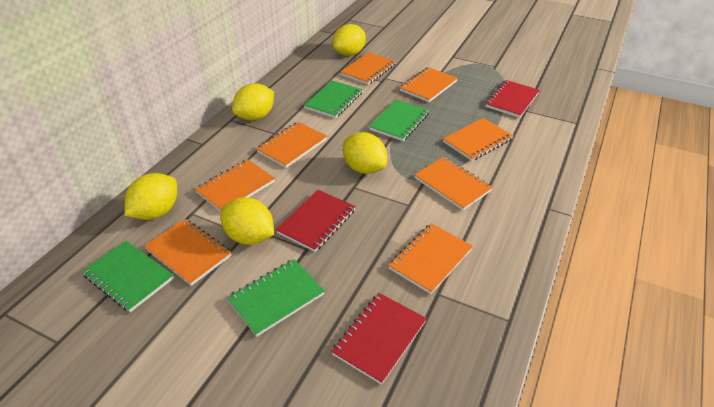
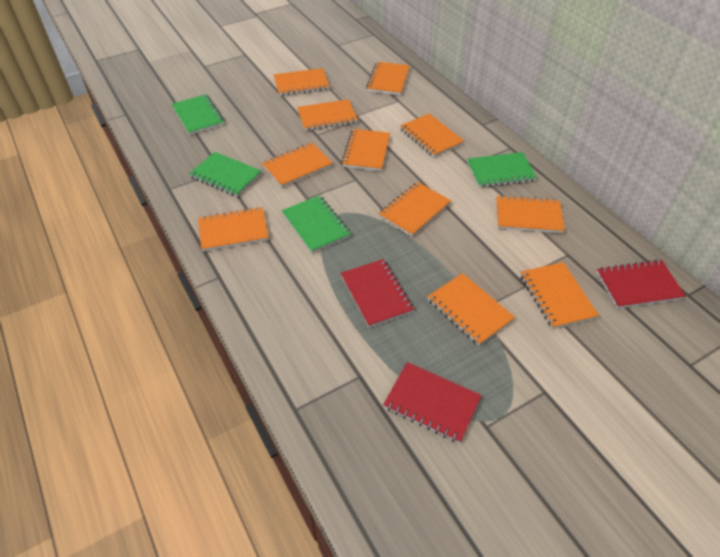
orange notebook: [144,219,232,286] [195,159,275,212] [256,122,327,168] [341,52,396,85] [388,223,473,294] [400,67,458,102] [414,157,493,210] [443,118,513,161] = 8 -> [198,207,269,252] [262,143,333,188] [274,68,330,96] [297,99,358,131] [341,129,390,171] [366,62,410,95] [378,182,451,237] [400,113,464,157] [427,273,515,346] [496,195,565,233] [520,262,599,329] = 11
yellow lemon: [124,173,177,220] [221,197,274,245] [232,83,274,120] [333,24,366,56] [343,132,387,174] = 5 -> none = 0

